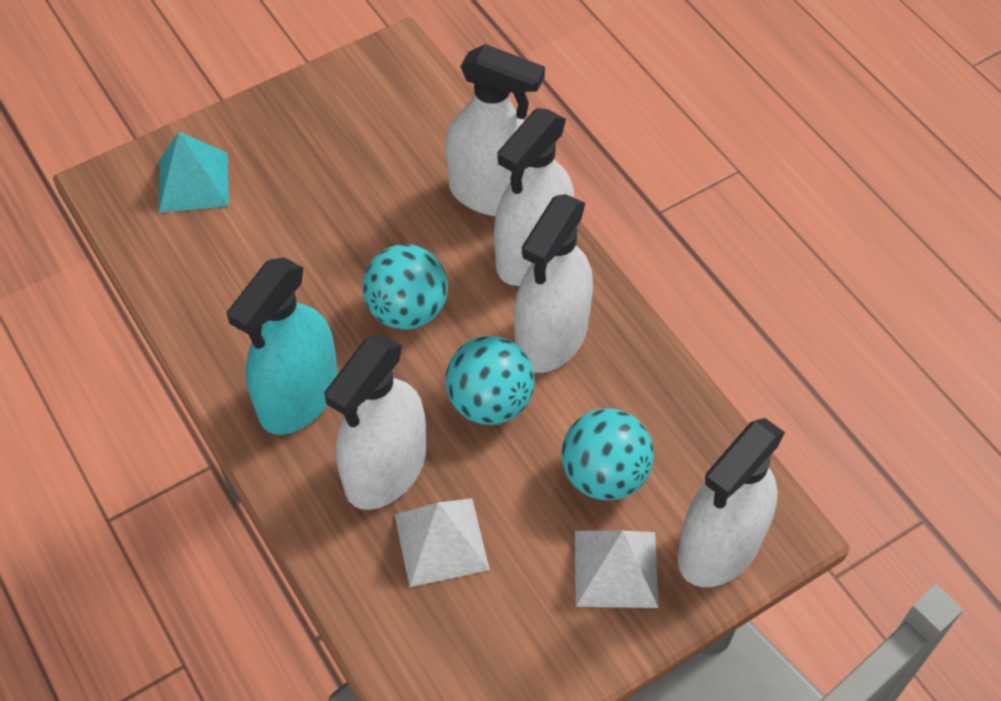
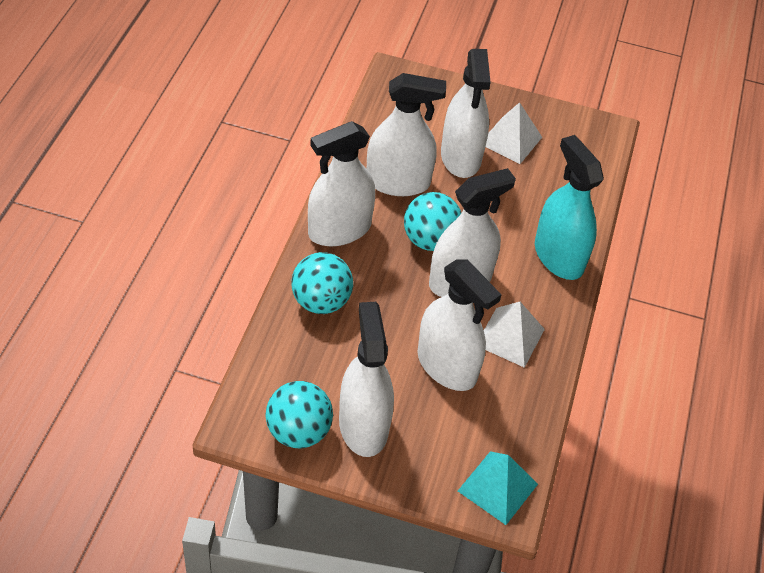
white spray bottle: [324,334,426,510] [445,44,545,216] [494,108,574,286] [514,194,593,373] [677,418,785,587] = 5 -> [308,121,375,246] [339,302,394,457] [367,73,446,196] [417,259,502,391] [429,168,516,297] [441,49,491,178] = 6

